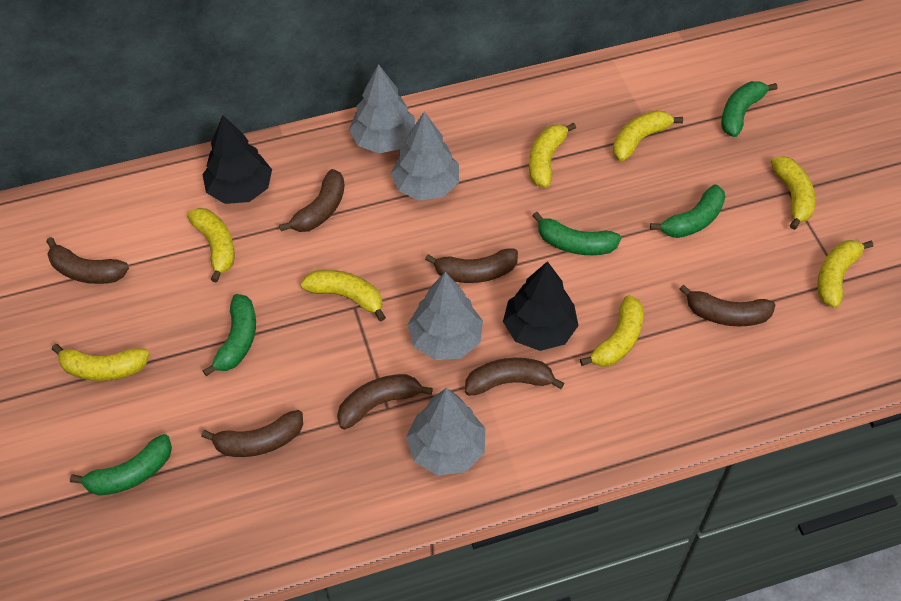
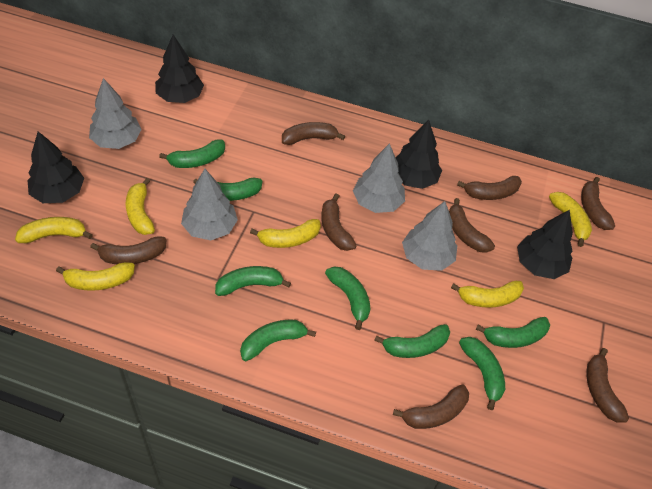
black tree: [202,115,272,204] [503,261,579,351] = 2 -> [28,131,84,203] [155,35,204,103] [395,120,442,189] [517,210,573,279] = 4
brown banana: [46,237,129,284] [201,410,303,457] [279,169,344,232] [337,374,433,429] [425,248,518,283] [465,358,564,396] [679,284,775,326] = 7 -> [90,237,166,264] [282,122,345,145] [321,194,357,251] [393,384,469,429] [449,198,495,253] [457,176,522,200] [581,177,615,230] [586,348,629,423] = 8
green banana: [70,434,172,496] [203,294,256,376] [532,212,621,255] [650,184,725,238] [721,81,777,137] = 5 -> [159,140,225,168] [193,178,262,201] [215,266,291,296] [240,320,316,361] [325,266,370,330] [374,324,450,358] [459,337,505,410] [476,317,550,348] = 8
yellow banana: [52,344,149,381] [187,208,235,283] [300,270,386,322] [529,122,576,188] [580,295,644,367] [613,110,683,161] [771,156,815,230] [817,240,873,308] = 8 -> [15,217,93,243] [56,262,135,291] [126,178,155,235] [250,219,321,248] [451,281,524,308] [549,192,592,247] = 6

